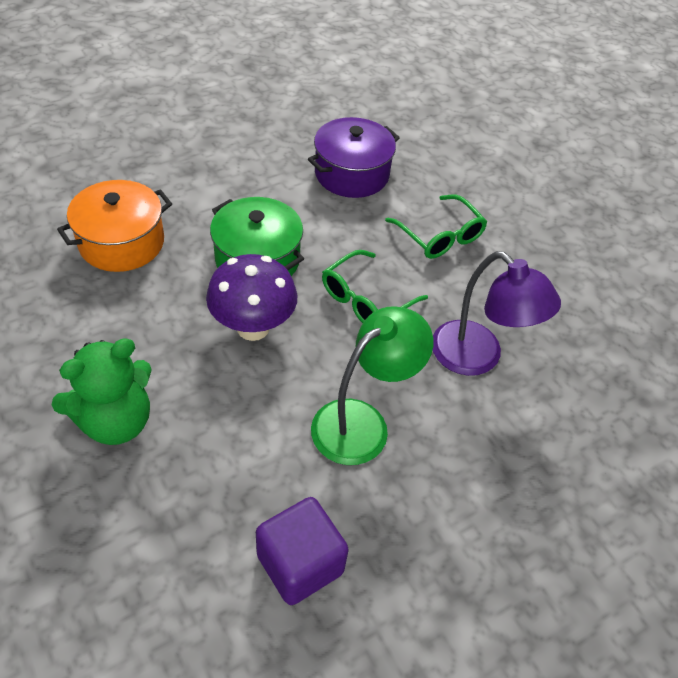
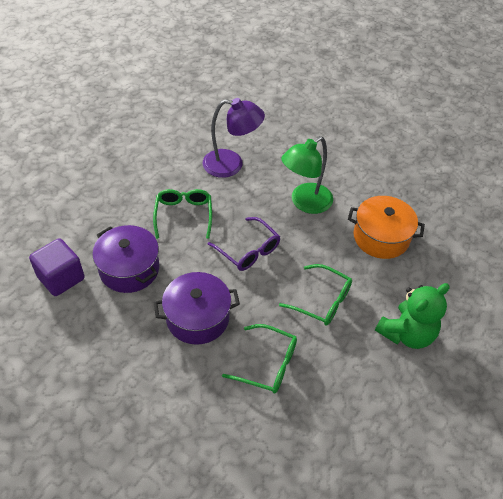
green glasses: [322,250,428,323] [385,195,487,259] = 2 -> [153,189,212,239] [222,324,297,394] [279,264,352,326] = 3
green pot: [210,197,304,276] = 1 -> none = 0
purple glasses: none = 0 -> [208,217,280,271] = 1
purple mushroom: [206,254,297,341] = 1 -> none = 0
purple pot: [308,117,400,198] = 1 -> [92,225,159,293] [154,272,240,345] = 2

